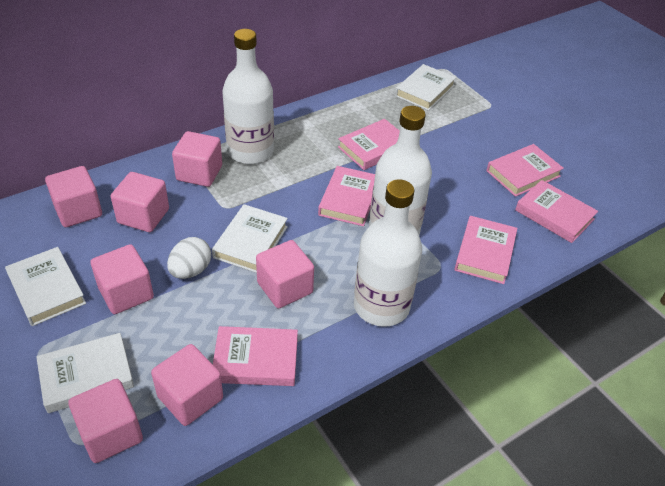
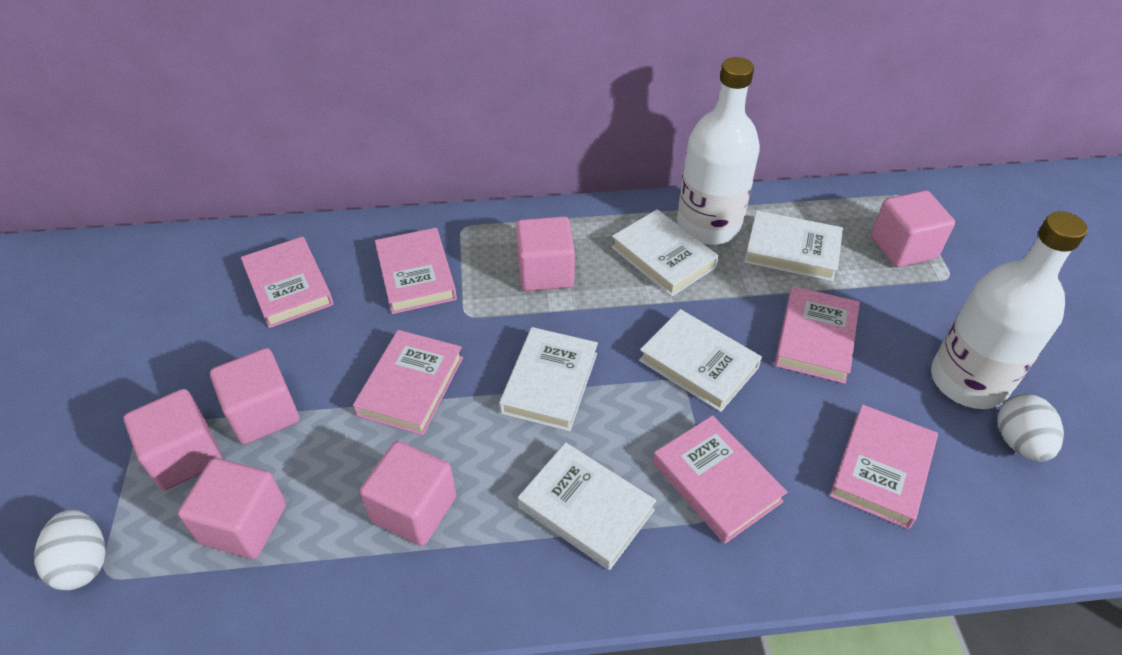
pink cube: [45,166,102,227] [68,379,143,463] [91,244,154,314] [111,172,169,232] [151,344,223,426] [172,131,222,187] [256,240,314,308] = 7 -> [124,389,222,491] [178,458,286,559] [210,348,299,444] [360,441,456,546] [516,216,575,291] [871,190,955,267] = 6
white book: [5,247,86,326] [36,333,134,413] [212,204,288,273] [395,64,456,111] = 4 -> [499,327,598,431] [518,442,656,570] [611,209,719,297] [639,309,762,412] [744,210,843,281] = 5
white bottle: [222,29,274,164] [354,179,422,327] [369,106,432,235] = 3 -> [677,57,760,245] [931,211,1087,409] = 2
white egg: [167,237,211,279] = 1 -> [34,510,106,590] [998,394,1064,462] = 2

